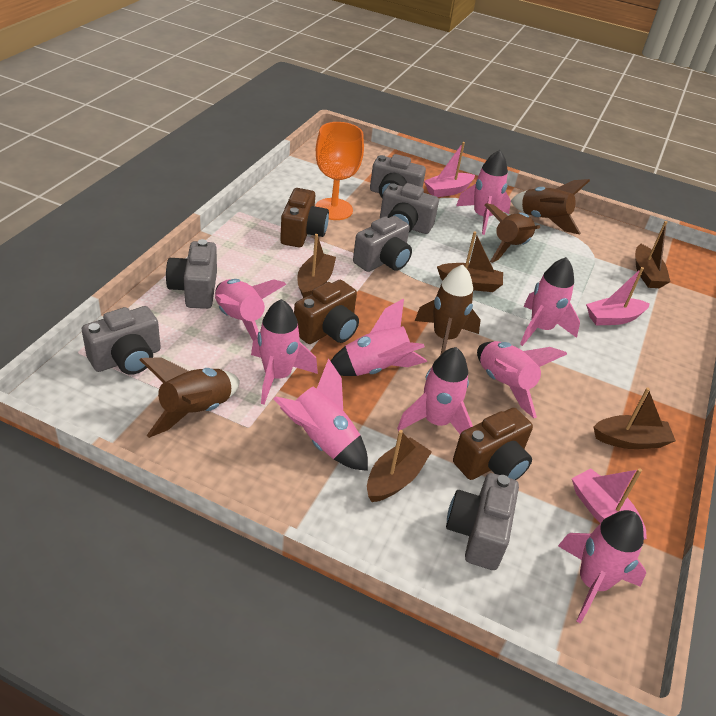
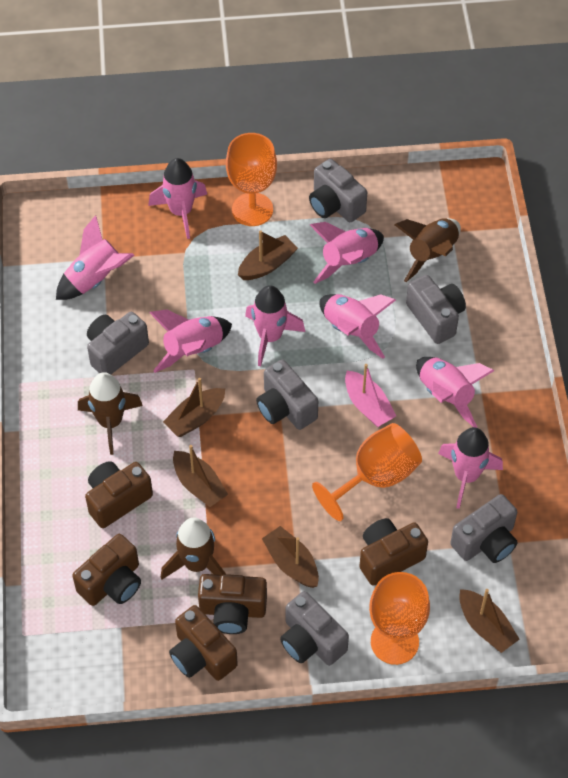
brown camera: [280,188,329,247] [294,280,359,344] [453,408,533,480] = 3 -> [72,534,141,606] [85,461,153,528] [169,605,238,681] [198,574,267,634] [360,518,428,586] = 5
brown rocket: [140,357,240,438] [415,265,481,354] [484,203,540,263] [511,179,590,234] = 4 -> [78,372,143,455] [161,517,226,580] [395,218,461,282] = 3
orange goblet: [315,122,364,220] = 1 -> [226,133,277,226] [312,423,422,521] [369,572,430,665] = 3
pink boat: [424,142,475,197] [572,468,647,540] [586,267,650,325] = 3 -> [345,364,396,427] = 1
pink rocket: [215,279,286,341] [251,299,318,404] [273,358,368,471] [331,298,427,376] [397,347,473,434] [456,150,511,235] [477,341,567,418] [520,257,580,346] [558,510,646,624] = 9 -> [56,215,134,300] [148,158,207,239] [149,309,232,373] [245,285,305,366] [310,222,384,284] [319,294,396,359] [416,357,494,428] [438,427,503,509] = 8

